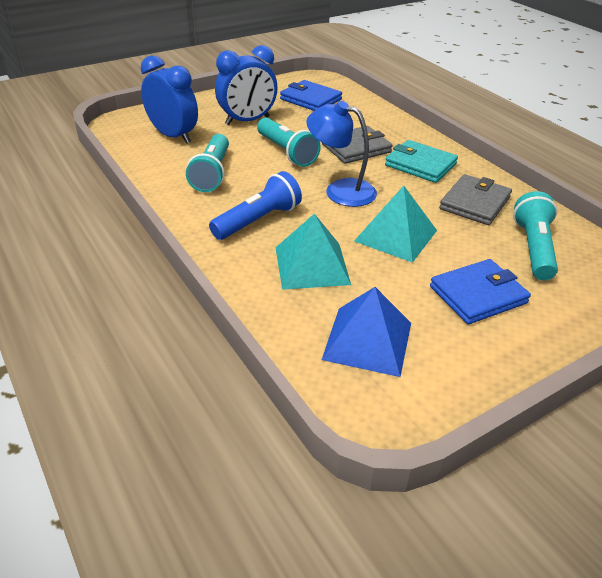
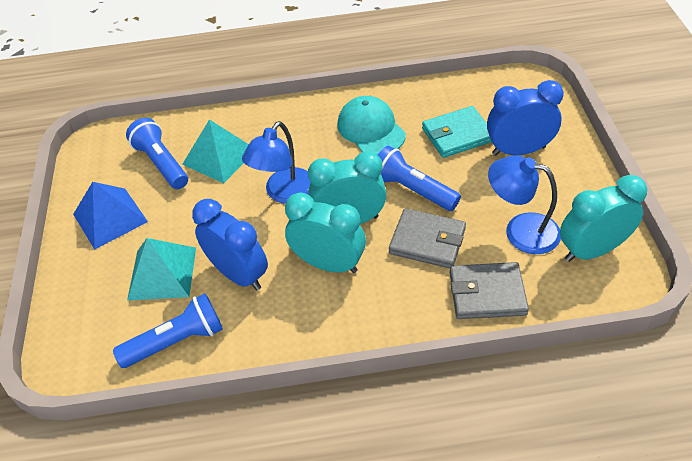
blue flashlight: [209,171,302,240] = 1 -> [113,293,223,368] [126,118,188,189] [378,146,461,211] = 3
blue lamp: [306,101,377,207] = 1 -> [242,121,311,204] [488,155,561,254] = 2
blue wallet: [280,80,342,111] [430,259,531,324] = 2 -> none = 0
turquoise cap: none = 0 -> [337,96,406,155] = 1
turquoise clock: none = 0 -> [285,193,366,273] [308,151,387,224] [560,175,647,262] = 3
turquoise flashlight: [186,134,229,192] [257,118,321,167] [513,191,558,281] = 3 -> none = 0

